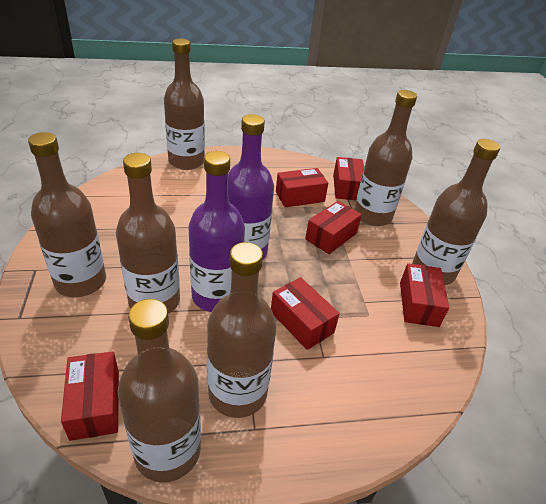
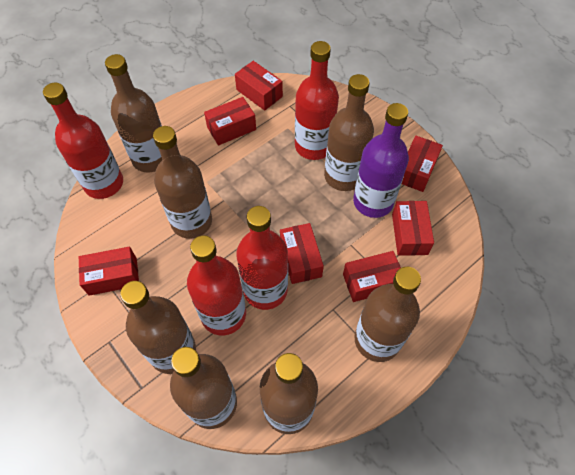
purple bottle: [188,151,245,312] [228,114,274,260] = 2 -> [353,103,409,218] = 1
red bottle: none = 0 -> [43,83,123,199] [187,235,246,335] [236,206,288,310] [295,41,339,160] = 4
red box: [61,351,119,441] [271,277,340,350] [276,168,328,207] [305,201,362,254] [333,157,364,200] [400,263,449,327] = 6 -> [79,247,139,296] [204,97,256,145] [235,61,283,111] [280,223,324,284] [343,251,401,302] [392,201,434,256] [402,136,443,192] = 7

